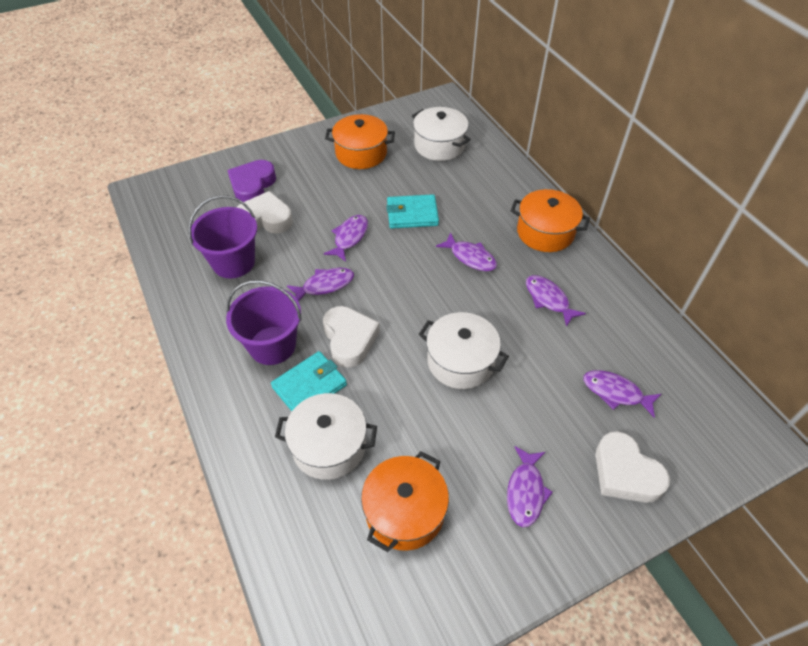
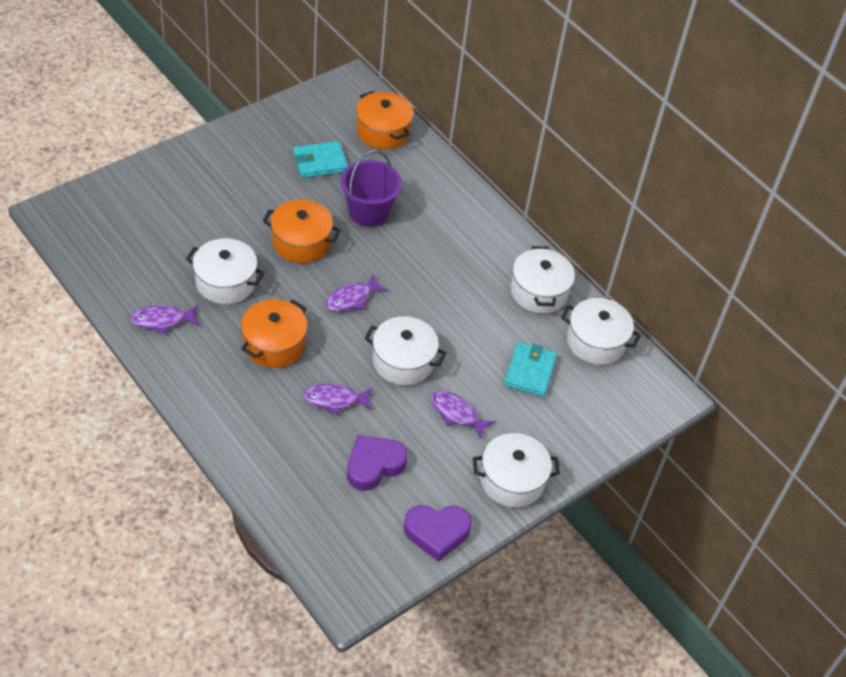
purple bucket: [188,195,257,278] [226,280,302,365] = 2 -> [341,150,402,227] = 1
purple fish: [287,268,354,302] [324,215,368,262] [436,232,497,271] [507,446,553,527] [526,275,586,327] [583,370,661,418] = 6 -> [130,305,199,334] [303,383,372,415] [325,275,387,312] [431,391,496,439] = 4
purple heart: [227,160,276,202] = 1 -> [347,435,408,491] [403,505,472,562] = 2
white heart: [236,191,293,234] [323,306,380,367] [595,431,670,503] = 3 -> none = 0
white pot: [275,393,377,480] [412,107,471,161] [419,312,509,389] = 3 -> [186,238,265,304] [364,316,446,385] [473,433,560,508] [511,246,575,313] [561,298,641,365] = 5

